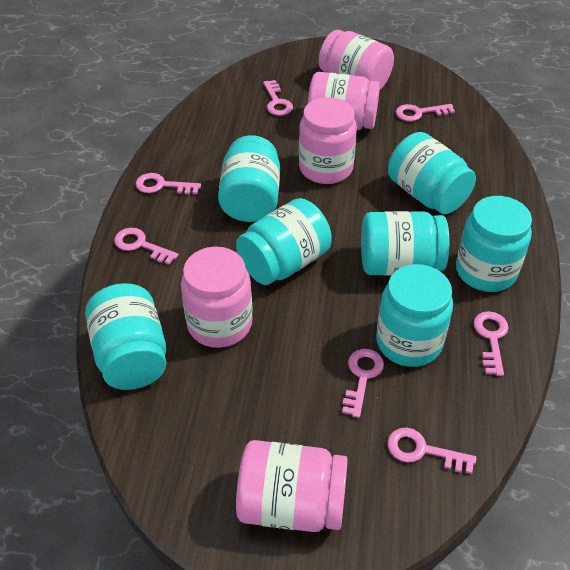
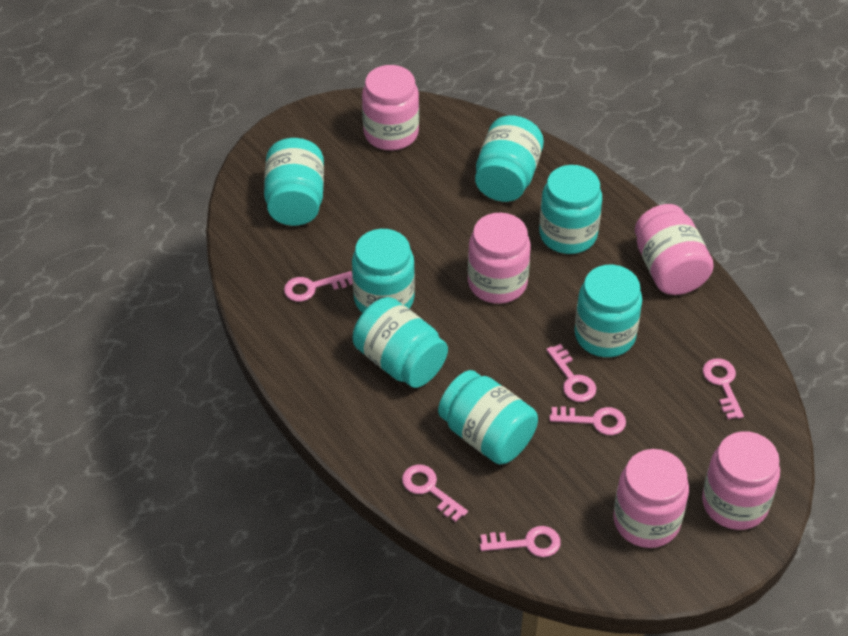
pink key: [114,228,178,265] [136,173,201,195] [263,80,293,116] [342,349,384,418] [388,428,476,474] [396,104,455,121] [473,311,508,376] = 7 -> [284,271,353,302] [402,465,468,522] [480,526,561,557] [546,344,596,402] [549,406,626,435] [703,358,744,419] = 6

